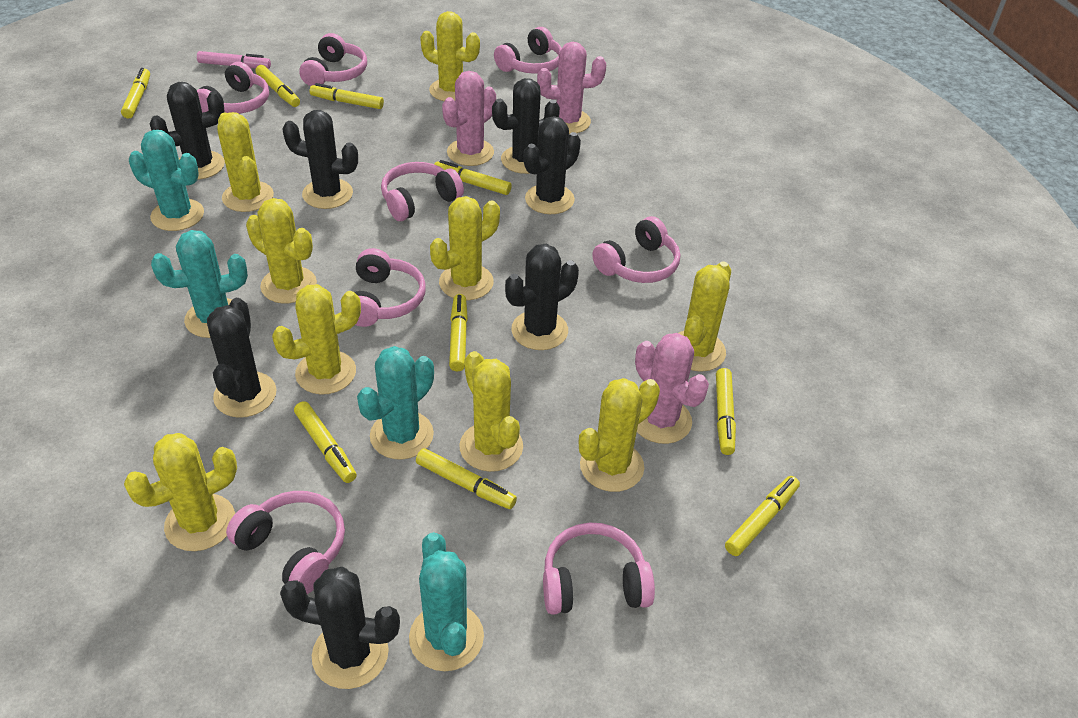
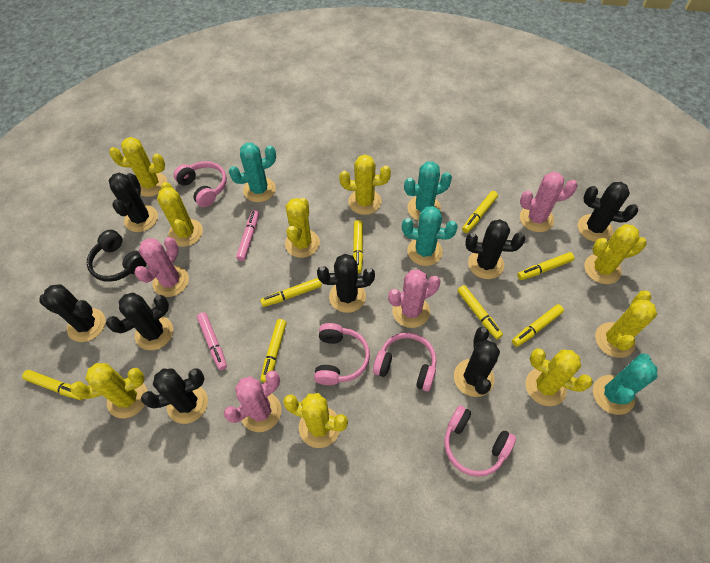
black cactus: [150,82,225,180] [207,298,276,418] [280,567,400,689] [282,110,358,209] [492,78,560,174] [505,244,579,350] [524,116,581,214] = 7 -> [39,284,105,342] [106,292,173,350] [109,173,158,232] [141,368,208,424] [317,254,375,313] [454,327,500,397] [465,219,525,279] [578,182,638,242] = 8
black headphones: none = 0 -> [87,230,147,282] = 1
pink cactus: [442,71,496,166] [537,42,606,134] [635,333,709,444] = 3 -> [134,237,189,297] [224,370,282,432] [388,270,441,328] [520,172,578,232] = 4
pink headphones: [197,62,269,114] [226,491,345,594] [299,33,367,86] [354,248,426,327] [381,162,464,221] [494,27,562,74] [543,523,655,615] [592,216,680,283] = 8 -> [174,161,227,207] [314,323,370,385] [373,332,436,391] [444,405,516,477] = 4
pink marker: [197,51,271,69] = 1 -> [197,312,227,370] [236,210,259,261] = 2
yellow marker: [121,68,150,119] [255,65,300,107] [294,401,357,483] [310,83,384,109] [416,448,517,509] [434,160,512,195] [449,294,468,372] [716,368,736,455] [725,476,800,556] = 9 -> [22,370,83,400] [260,278,322,307] [260,319,286,383] [353,220,363,273] [457,285,503,339] [462,191,498,233] [512,304,564,347] [517,252,574,280] = 8

